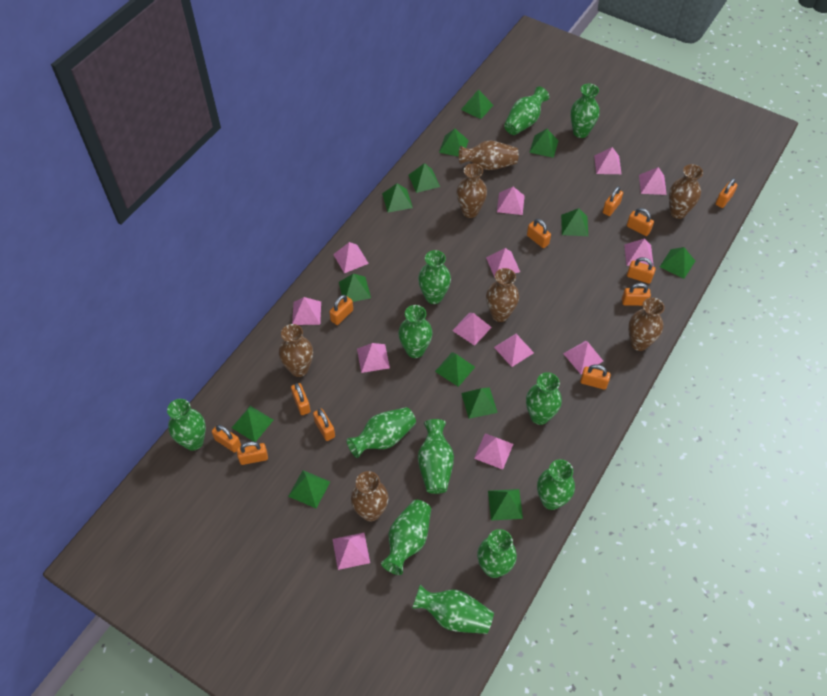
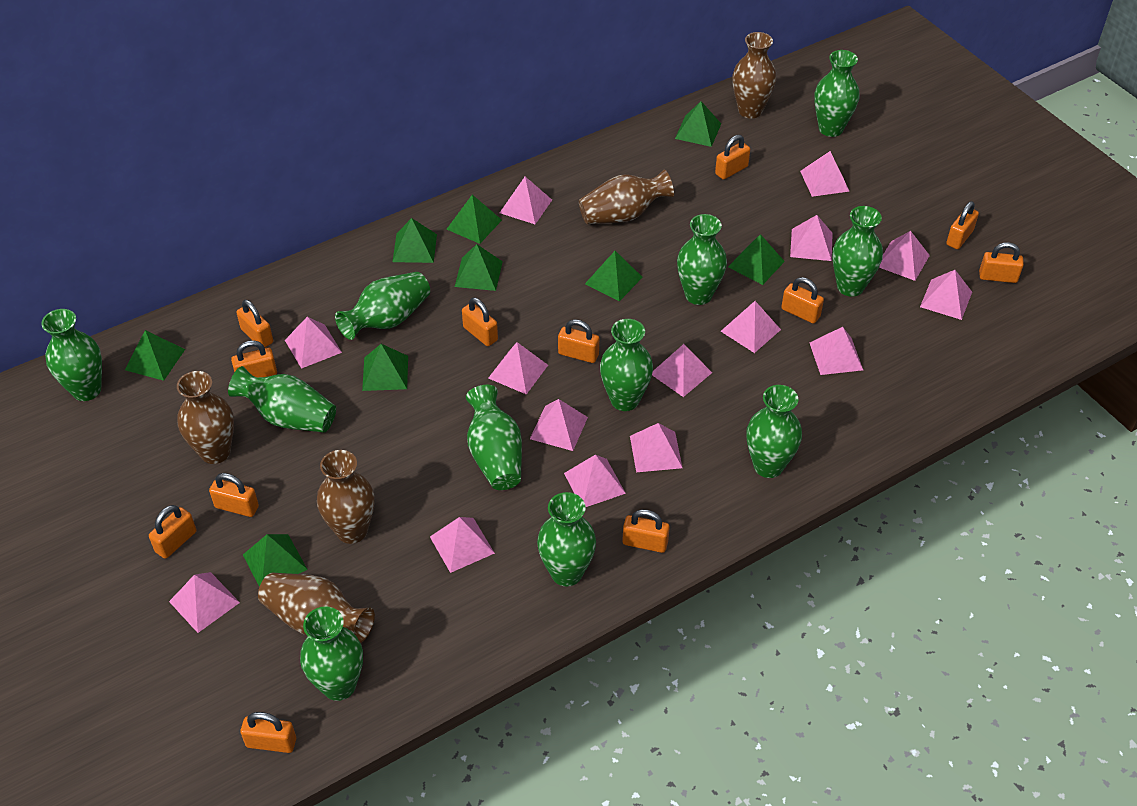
brown vase: [279,324,313,377] [351,471,388,521] [456,163,487,218] [459,140,518,170] [486,268,519,322] [628,297,664,351] [669,164,703,219] = 7 -> [177,371,234,464] [258,573,375,643] [317,450,375,544] [579,169,674,224] [732,32,776,119] = 5
green pyramid: [232,406,273,442] [288,470,330,508] [339,274,371,302] [382,183,413,213] [408,163,440,193] [435,352,475,387] [439,129,469,157] [461,89,493,119] [461,387,498,419] [488,489,523,521] [529,129,559,158] [561,208,588,236] [660,247,695,279] = 13 -> [125,330,185,381] [243,534,308,587] [362,344,408,391] [392,218,437,263] [447,195,502,244] [455,244,503,291] [585,251,643,301] [675,101,721,147] [728,234,785,285] = 9
green vase: [167,399,206,451] [346,407,416,458] [381,500,431,575] [398,305,432,358] [412,585,494,634] [418,250,451,304] [418,419,454,494] [477,529,517,578] [504,87,550,135] [526,372,562,425] [537,459,575,510] [571,84,600,138] = 12 -> [41,309,102,401] [228,366,336,433] [300,606,363,701] [335,272,430,340] [466,385,522,490] [537,492,596,586] [600,319,653,411] [677,214,727,305] [746,385,802,478] [814,50,859,137] [832,206,883,297] = 11
pink pyramid: [292,297,321,325] [332,533,370,570] [333,242,369,273] [357,343,390,373] [452,313,492,346] [474,433,513,470] [486,248,520,277] [494,334,534,367] [497,187,525,215] [563,341,603,374] [594,147,621,174] [624,238,654,267] [639,167,667,195] = 13 -> [169,572,240,633] [285,317,342,369] [430,517,495,573] [488,342,548,395] [500,177,552,224] [530,399,588,451] [564,455,626,507] [630,423,683,472] [652,344,712,397] [721,301,781,353] [790,215,833,261] [800,151,849,197] [810,327,863,375] [879,231,930,281] [920,270,972,320] = 15

